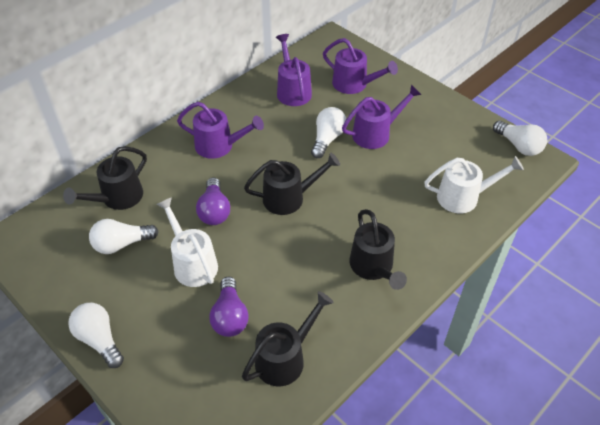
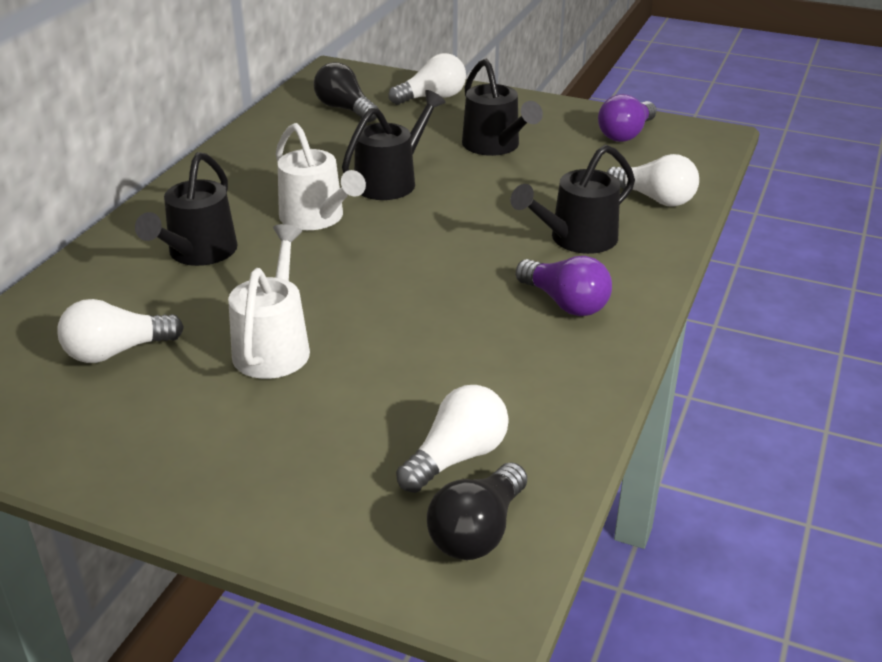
black light bulb: none = 0 -> [314,62,378,122] [427,462,527,560] = 2
purple watering can: [177,102,264,159] [276,34,312,106] [323,38,398,94] [342,84,422,149] = 4 -> none = 0

